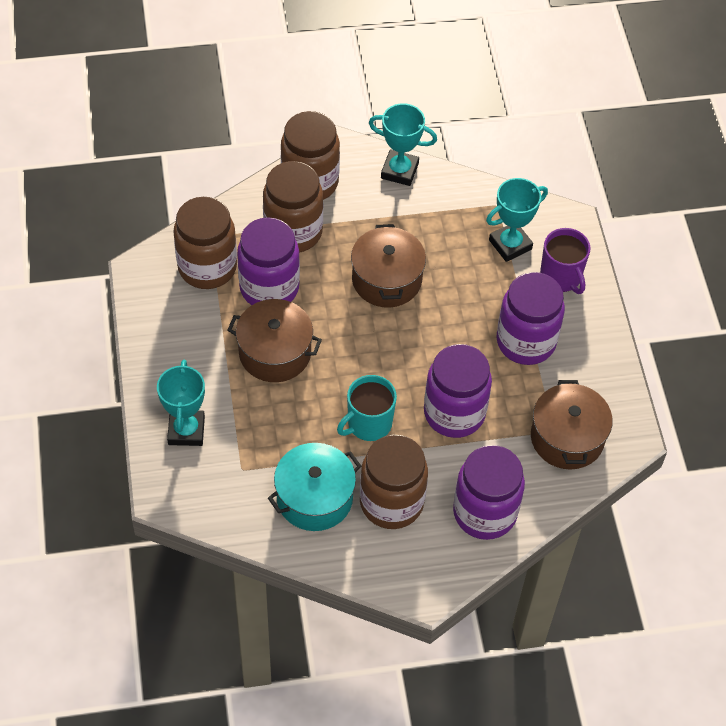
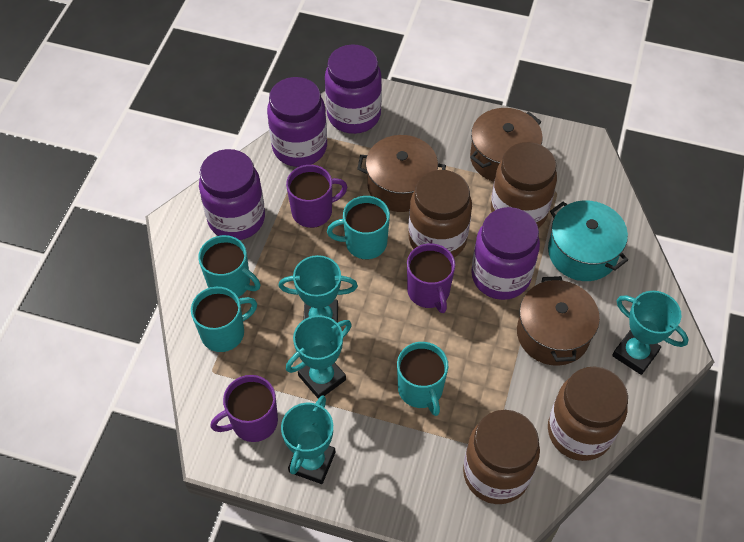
purple mug: [540,228,590,294] = 1 -> [210,375,278,442] [286,165,347,228] [407,243,455,313] = 3
turquoise mug: [337,375,397,441] = 1 -> [191,287,257,352] [198,235,260,297] [327,196,390,259] [397,342,448,416] = 4
turquoise trophy: [157,360,205,446] [369,103,437,186] [486,178,548,262] = 3 -> [278,255,358,323] [281,395,335,484] [286,315,352,398] [612,291,689,375] = 4

